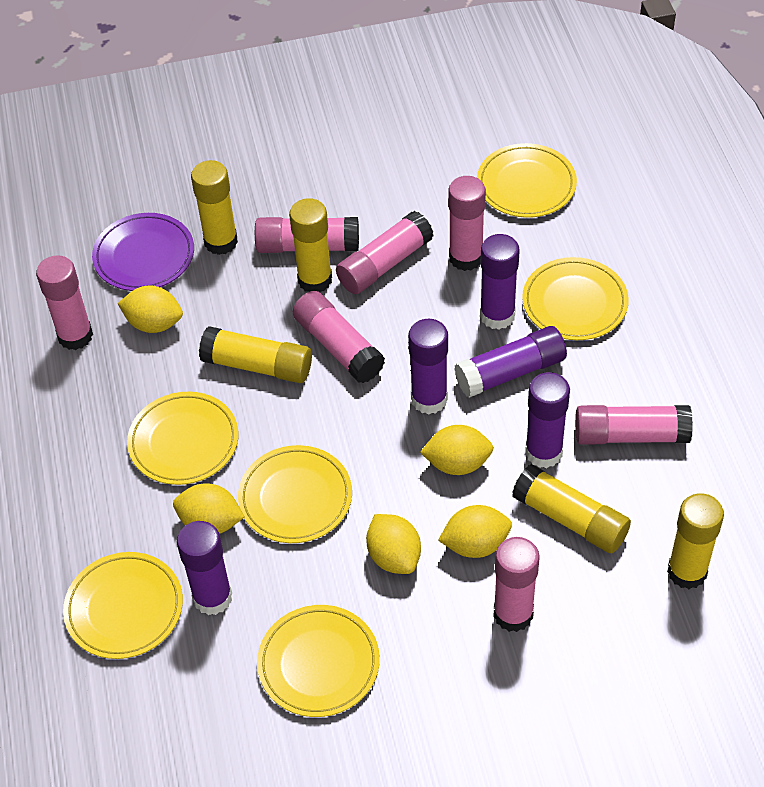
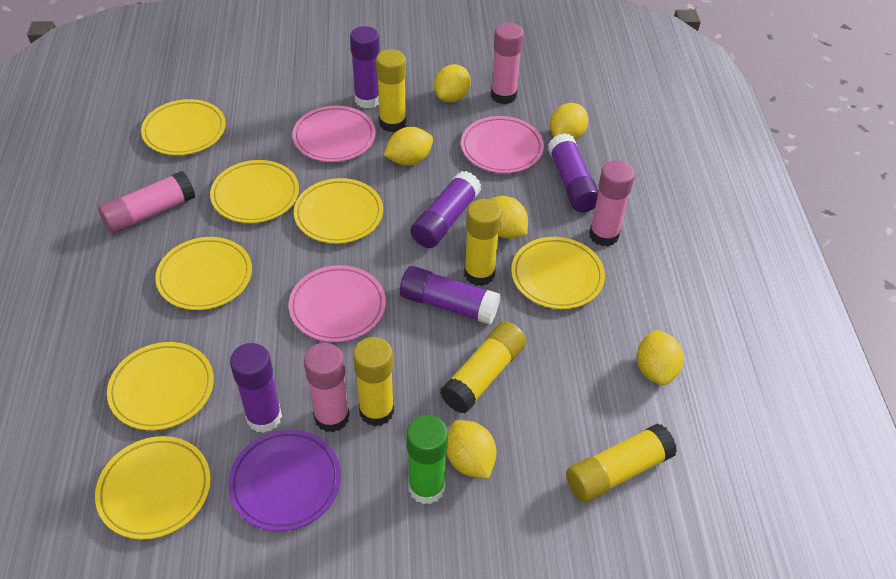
green glue stick: none = 0 -> [406,415,448,504] = 1
pink glue stick: [36,255,93,350] [255,217,359,253] [293,291,385,383] [336,211,434,294] [448,176,486,271] [493,537,540,632] [575,405,693,444] = 7 -> [98,171,195,234] [304,343,350,432] [491,23,524,104] [589,160,635,246] = 4
pink plate: none = 0 -> [289,265,386,342] [292,106,376,162] [461,116,544,173] = 3
yellow lemon: [117,285,183,333] [173,483,244,534] [366,514,421,574] [420,425,494,475] [438,505,512,558] = 5 -> [384,127,433,165] [434,64,471,102] [446,420,497,479] [489,196,528,239] [550,103,588,140] [637,330,684,385] = 6
yellow plate: [63,552,183,659] [127,392,239,485] [238,445,352,543] [257,605,380,717] [477,143,577,218] [522,257,629,340] = 6 -> [95,436,211,540] [107,342,214,430] [141,99,226,155] [155,237,252,310] [210,160,299,223] [294,178,383,244] [511,237,605,309] = 7

